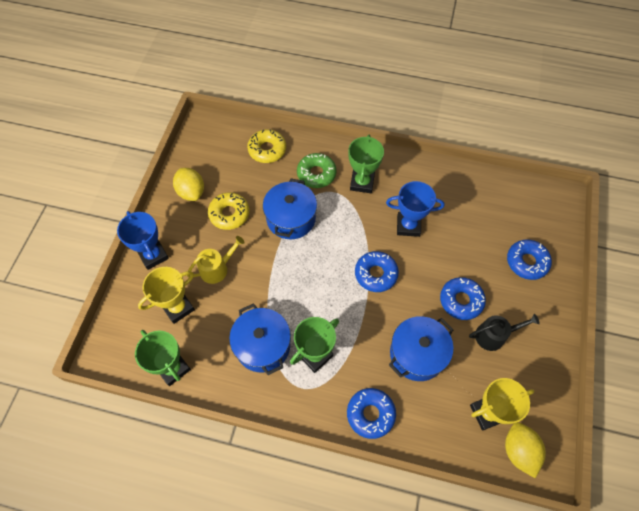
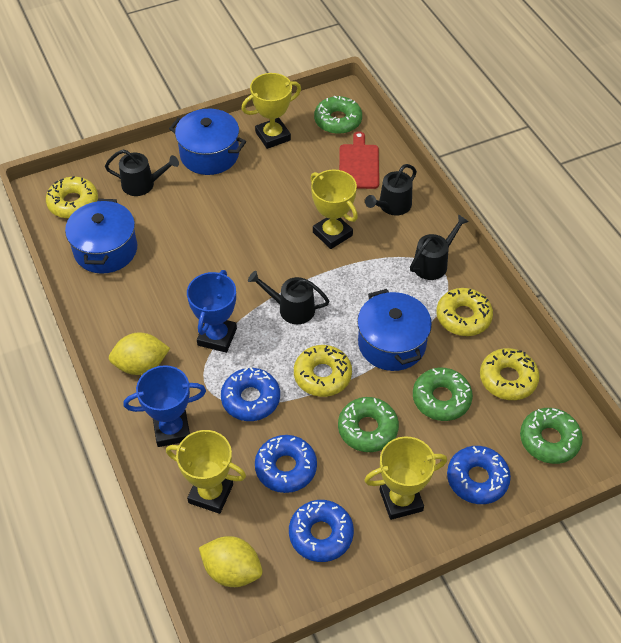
black watering can: [469,314,540,351] = 1 -> [105,150,179,196] [248,271,329,324] [365,164,417,216] [410,214,469,280] = 4
green donut: [297,153,337,188] = 1 -> [314,95,362,134] [338,397,399,452] [413,368,473,421] [520,408,583,464] = 4
green trophy: [135,330,191,386] [290,317,339,373] [348,135,384,193] = 3 -> none = 0
red cutting board: none = 0 -> [339,131,379,189] = 1
yellow donut: [208,192,249,230] [247,129,286,163] = 2 -> [46,176,98,218] [294,345,352,397] [436,288,493,336] [480,348,540,400] = 4
yellow trophy: [138,267,195,324] [470,378,534,431] = 2 -> [166,430,246,514] [241,73,301,149] [310,169,358,249] [364,436,447,520] = 4
yellow watering can: [187,236,245,284] = 1 -> none = 0

